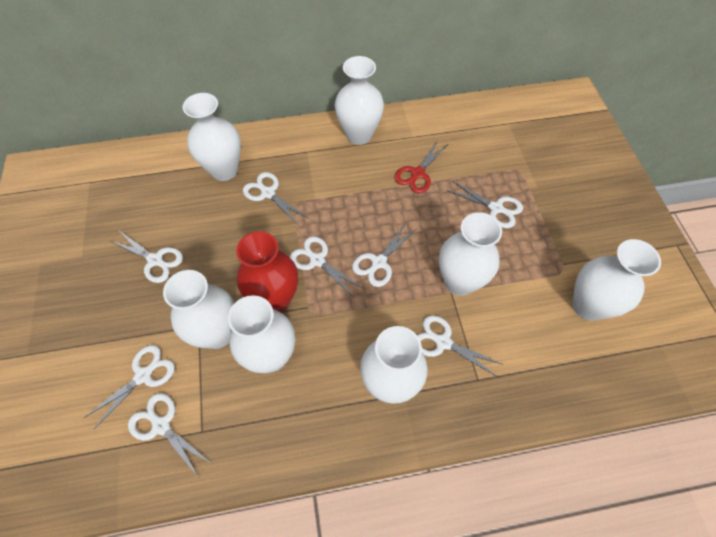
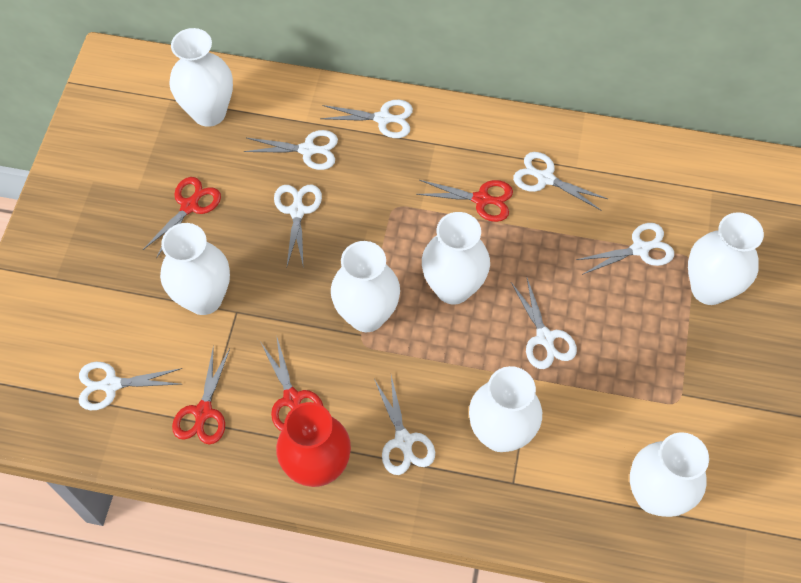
red scissors: [394,140,448,193] = 1 -> [143,177,221,258] [172,345,230,445] [261,338,324,431] [416,180,513,222] = 4

